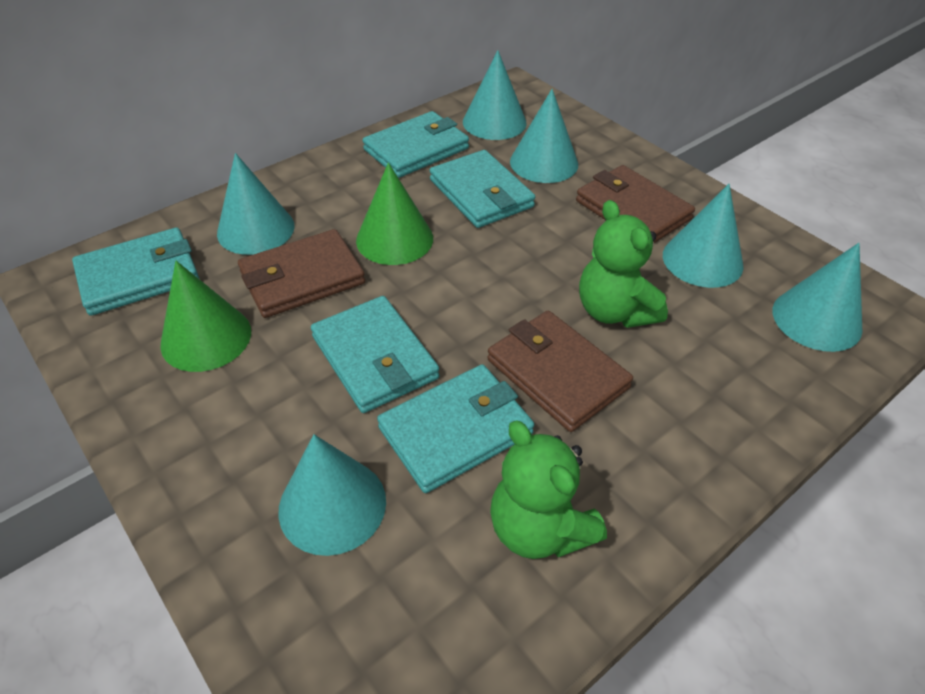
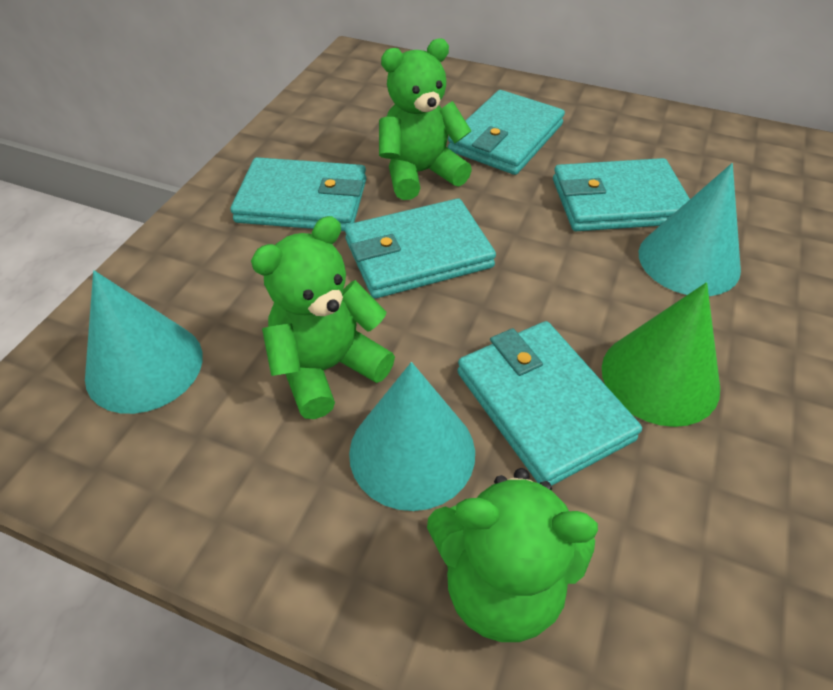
brown wallet: [238,229,365,318] [487,311,633,432] [576,165,695,243] = 3 -> none = 0
green cone: [160,261,251,372] [356,163,433,265] = 2 -> [602,282,720,427] = 1
green teddy bear: [490,421,607,559] [579,200,668,328] = 2 -> [251,216,395,419] [379,38,472,200] [427,468,598,642] = 3
turquoise cone: [217,153,295,255] [278,434,386,556] [463,50,527,140] [510,89,578,183] [663,184,743,288] [772,243,862,352] = 6 -> [85,270,203,414] [349,362,475,511] [639,163,741,296] = 3

